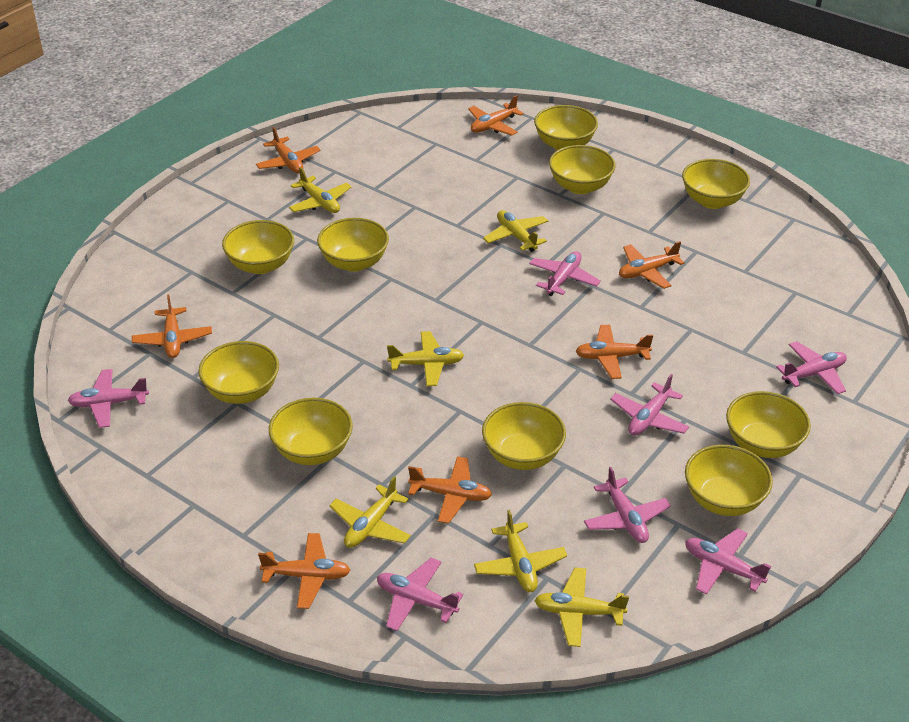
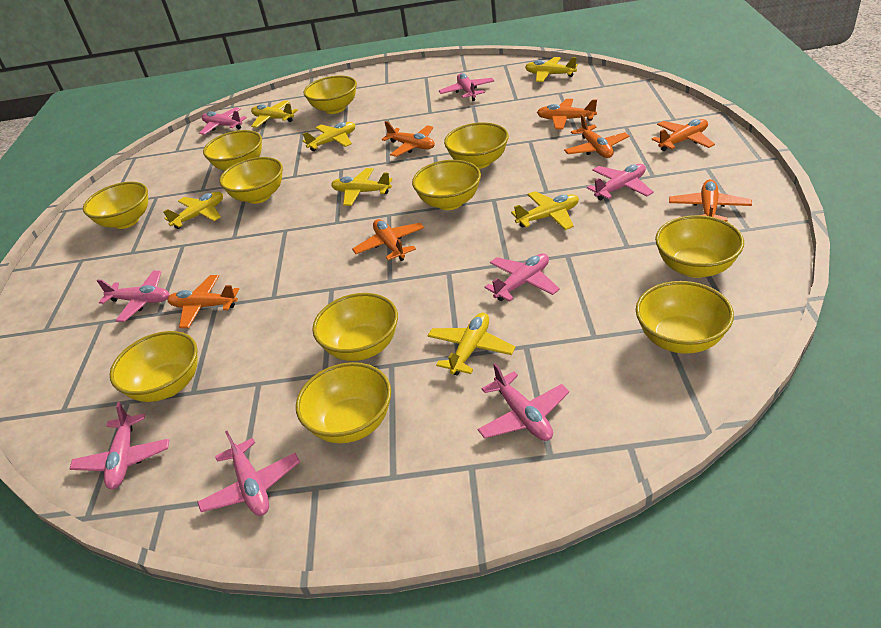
pink plane: [68,369,149,428] [377,558,463,631] [529,251,601,296] [584,467,671,543] [610,374,689,436] [685,528,771,594] [776,341,847,395] = 7 -> [70,402,170,489] [97,271,169,322] [197,431,300,516] [199,107,247,135] [439,73,495,101] [478,363,569,441] [484,253,560,301] [587,164,654,200] = 8
yellow bowl: [198,341,279,404] [222,220,294,274] [269,398,353,465] [317,218,389,272] [482,402,566,470] [534,105,598,150] [549,145,616,194] [682,159,750,209] [685,445,773,516] [726,391,811,458] = 10 -> [83,182,148,229] [110,331,198,402] [203,130,262,171] [219,157,283,204] [296,362,391,443] [303,75,357,114] [312,293,398,361] [412,160,481,210] [444,122,509,169] [636,281,734,354] [655,215,744,278] = 11
yellow plane: [289,167,352,213] [329,476,411,548] [387,331,464,386] [474,510,567,592] [483,210,548,252] [534,567,629,647] = 6 -> [163,192,223,229] [251,100,298,128] [303,122,355,151] [331,168,392,206] [427,313,515,376] [511,191,579,230] [525,57,578,82] = 7

